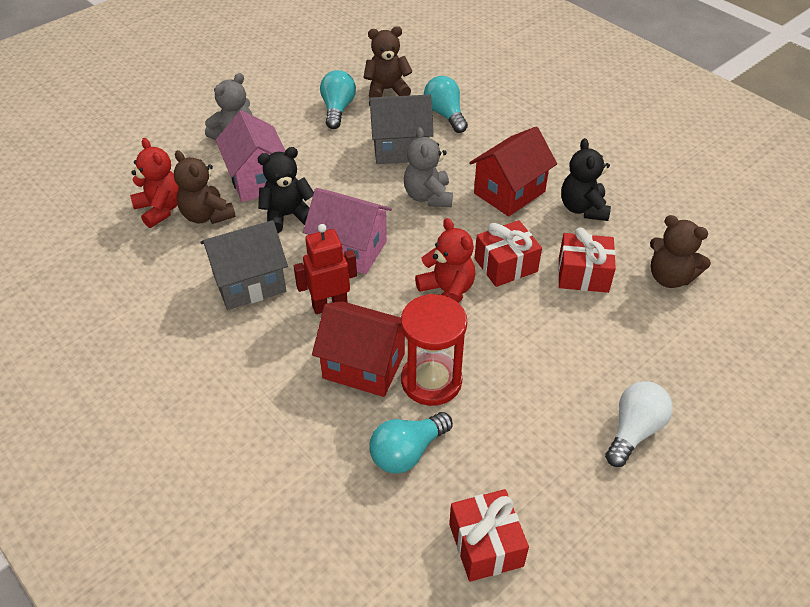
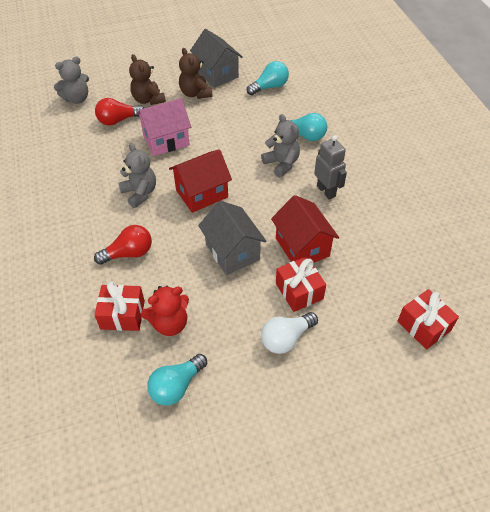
black teddy bear: [258,147,314,233] [561,138,611,221] = 2 -> none = 0
brown teddy bear: [174,150,236,224] [363,26,413,98] [650,215,711,288] = 3 -> [129,54,166,105] [179,48,212,99] = 2
grey robot: none = 0 -> [314,135,347,200] = 1
grey teddy bear: [205,73,252,140] [404,127,453,207] = 2 -> [54,57,89,104] [118,143,156,208] [261,114,300,178] = 3
pink house: [216,110,285,202] [303,188,392,274] = 2 -> [136,98,191,156] = 1
red hourglass: [401,294,467,406] = 1 -> none = 0
red light bulb: none = 0 -> [94,225,152,265] [95,98,144,125] = 2
red robot: [294,224,357,314] = 1 -> none = 0
red teddy bear: [130,138,180,228] [415,218,475,303] = 2 -> [141,286,189,336] = 1

